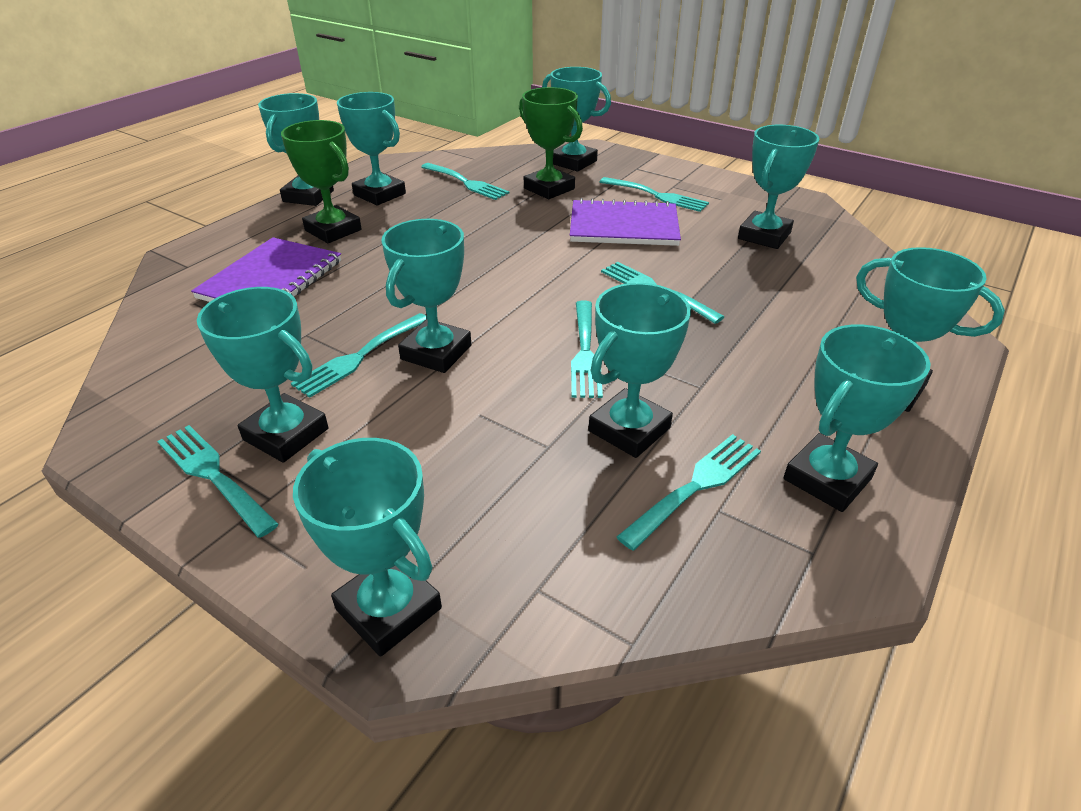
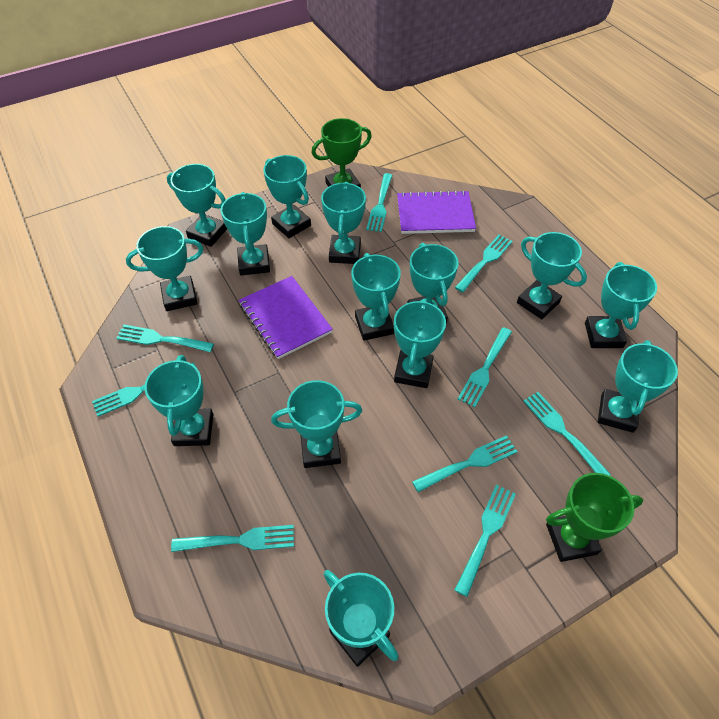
turquoise fork: [157,425,279,538] [291,313,427,398] [421,163,509,200] [571,301,603,398] [600,177,709,212] [601,262,724,324] [616,434,761,551] = 7 -> [92,363,196,416] [116,324,214,352] [171,525,294,552] [366,173,393,232] [412,435,518,492] [455,235,513,292] [455,485,516,597] [458,327,512,407] [523,392,611,476] = 9
turquoise trophy: [197,287,328,463] [258,93,334,206] [293,438,442,657] [337,92,406,205] [381,219,471,373] [542,67,611,172] [589,283,691,458] [738,125,820,249] [783,324,931,512] [856,247,1005,412] = 10 -> [126,226,203,311] [144,355,213,446] [167,164,227,247] [221,192,270,276] [263,155,311,238] [271,380,362,468] [321,182,366,264] [324,570,398,667] [351,253,401,341] [394,298,446,388] [407,243,458,323] [517,232,587,319] [585,262,657,348] [598,340,678,433] = 14

